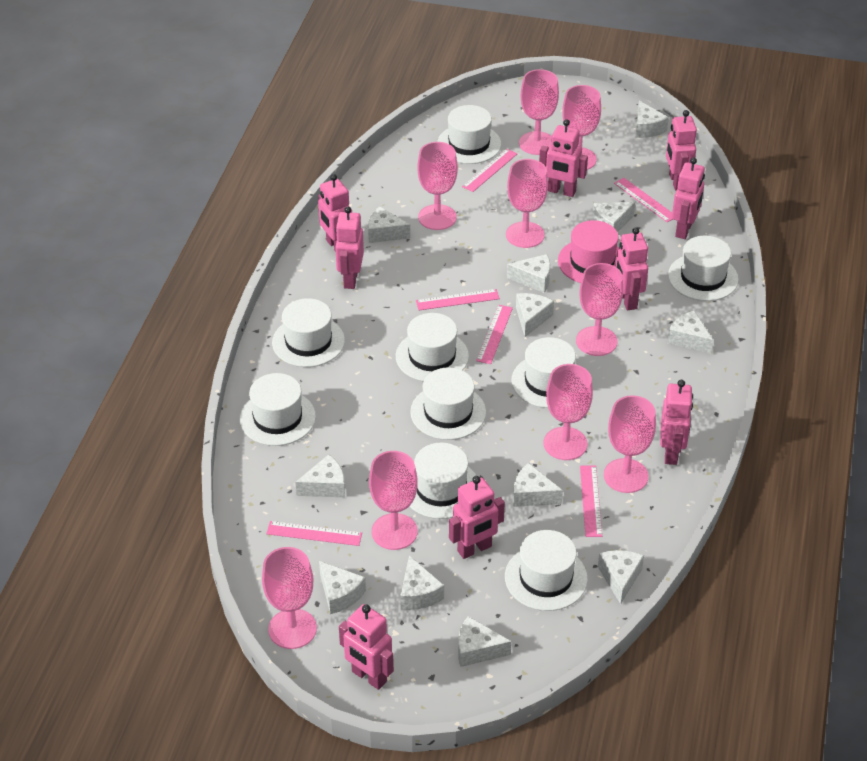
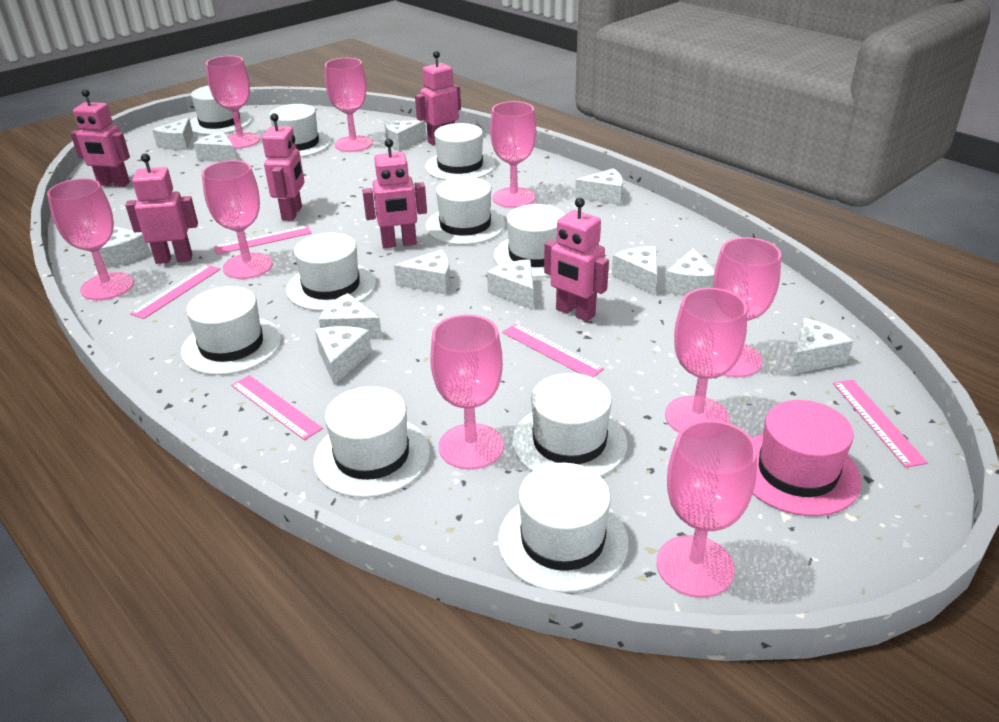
pink robot: [318,174,352,252] [335,207,364,289] [339,604,394,690] [449,476,505,559] [539,119,588,197] [616,227,648,310] [660,380,693,465] [666,110,697,190] [672,157,705,239] = 9 -> [70,89,130,187] [125,153,198,264] [262,113,305,221] [362,139,427,248] [415,51,461,146] [544,198,609,322] = 6
pink ruler: [266,521,362,546] [416,289,500,310] [462,149,517,192] [476,305,513,364] [580,466,602,537] [614,178,673,222] = 6 -> [130,264,221,319] [214,226,312,255] [231,375,323,440] [502,323,604,377] [833,379,928,468] = 5
white hat: [240,373,316,446] [272,298,345,367] [396,313,469,382] [409,442,477,519] [410,367,486,440] [437,105,501,164] [505,530,588,611] [511,337,577,408] [668,236,739,301] = 9 -> [181,286,281,375] [190,85,252,135] [269,104,331,157] [286,233,376,311] [313,386,430,498] [425,123,495,180] [425,177,505,245] [494,204,565,278] [498,463,629,593] [512,373,628,477] = 10

